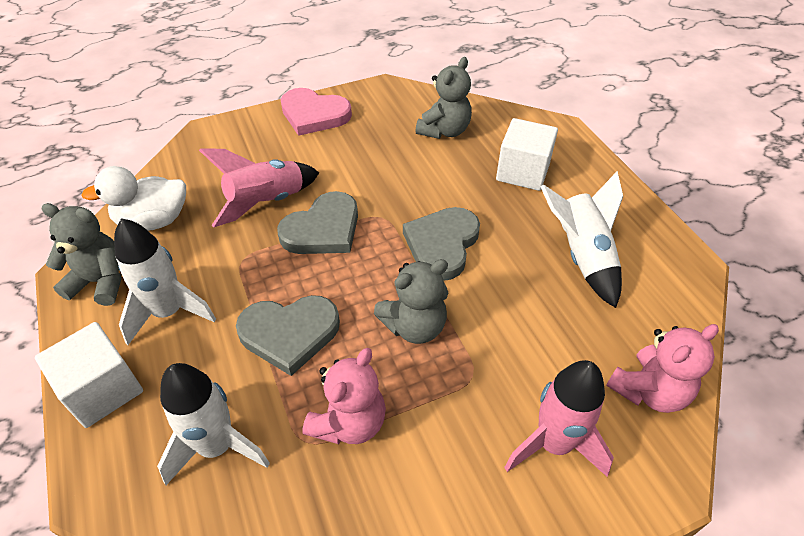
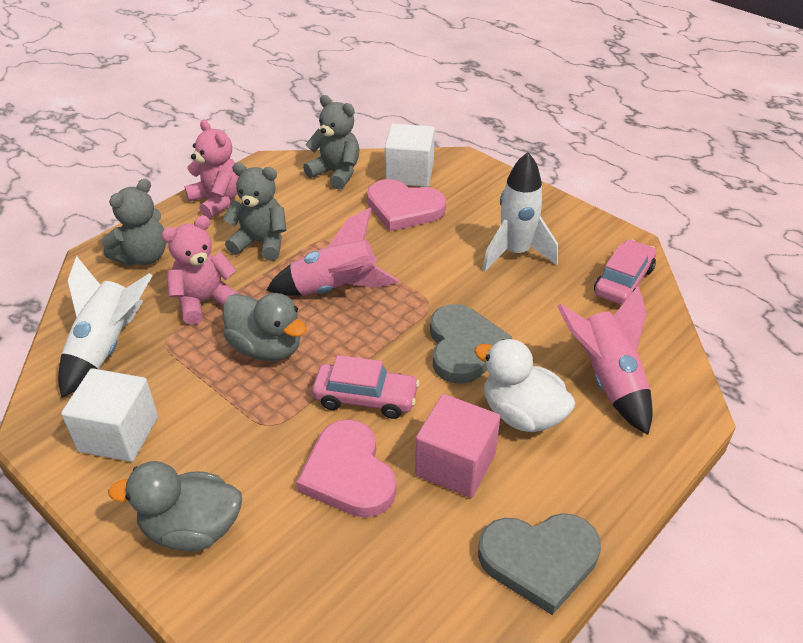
grey duck: none = 0 -> [108,461,242,551] [223,293,307,361] = 2
grey heart: [236,295,340,376] [277,191,358,254] [403,207,480,281] = 3 -> [430,304,512,384] [478,513,601,615] = 2
pink car: none = 0 -> [312,355,420,419] [594,239,656,305] = 2
pink cube: none = 0 -> [415,394,500,498] = 1
pink heart: [281,88,352,136] = 1 -> [296,419,396,518] [367,179,446,231] = 2
white rocket: [114,218,216,345] [157,363,270,485] [540,171,623,308] = 3 -> [58,256,153,398] [482,152,558,271] = 2

